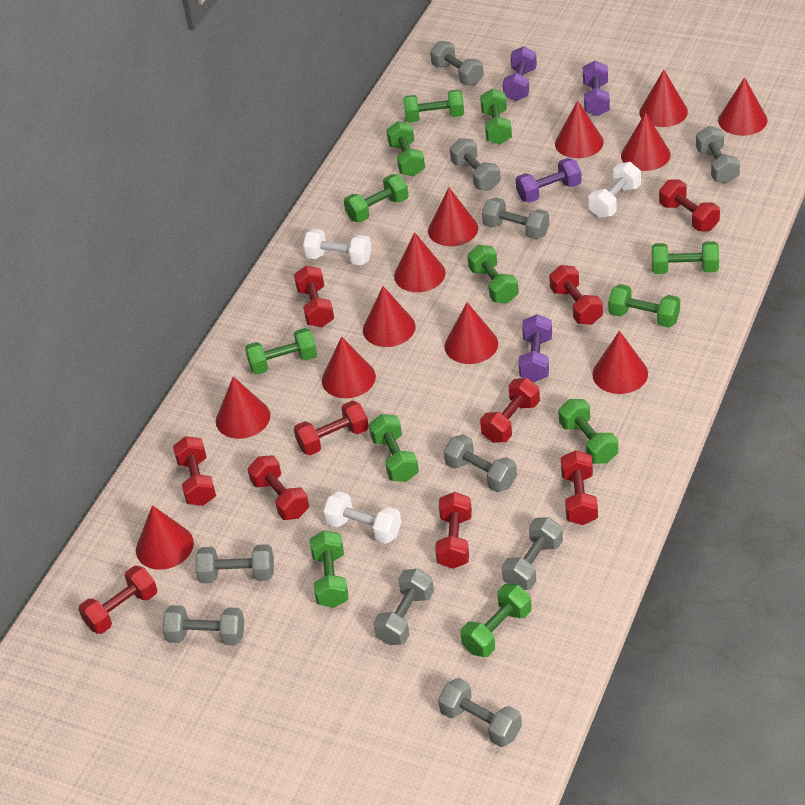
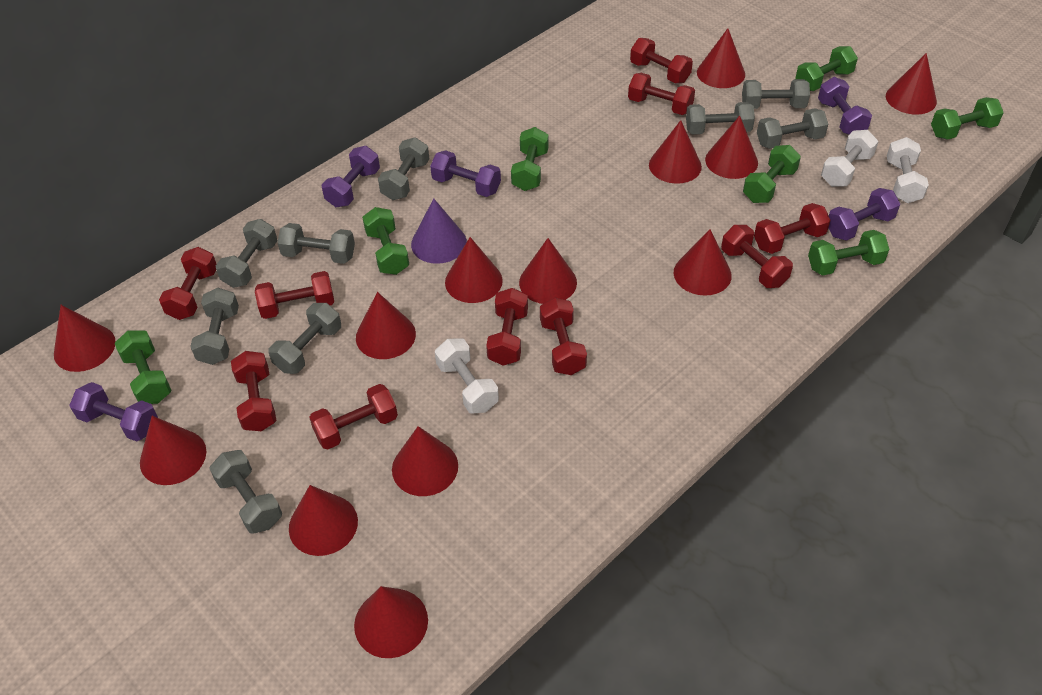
green dumbbell: [245,328,317,375] [310,530,349,608] [344,174,409,222] [369,414,419,482] [386,121,425,177] [403,90,464,123] [460,584,532,657] [467,245,519,303] [480,89,512,145] [559,399,618,464] [608,284,680,328] [652,241,719,274] = 12 -> [115,330,172,404] [362,207,409,275] [511,127,549,191] [743,145,801,203] [795,46,858,91] [808,230,889,276] [931,97,1004,140] = 7
grey dumbbell: [162,605,244,646] [196,544,274,583] [373,568,434,645] [430,41,484,85] [438,678,522,747] [444,434,517,492] [450,138,501,191] [482,197,549,240] [502,517,563,590] [696,126,740,184] = 10 -> [190,288,239,365] [209,450,282,534] [216,219,278,288] [268,303,341,374] [277,223,355,264] [378,137,429,200] [686,102,755,134] [742,79,810,109] [757,108,828,149] = 9
purple cone: none = 0 -> [411,198,467,264] = 1
purple dumbbell: [503,46,537,101] [516,158,582,203] [518,314,552,382] [583,61,610,116] = 4 -> [69,382,158,442] [322,146,380,207] [430,150,501,197] [818,77,872,135] [829,188,900,241] = 5
red cone: [136,505,194,570] [216,376,270,439] [322,336,376,398] [363,286,415,347] [394,232,446,292] [428,187,478,246] [444,302,498,364] [555,100,604,158] [592,331,648,394] [621,112,670,171] [639,70,688,127] [718,77,768,136] = 12 -> [54,305,116,372] [140,416,206,485] [289,485,358,556] [354,586,428,658] [356,292,416,359] [392,426,458,496] [445,237,503,303] [519,238,577,304] [649,120,702,184] [674,229,732,296] [697,28,745,88] [705,116,758,179] [886,53,937,115] = 13

